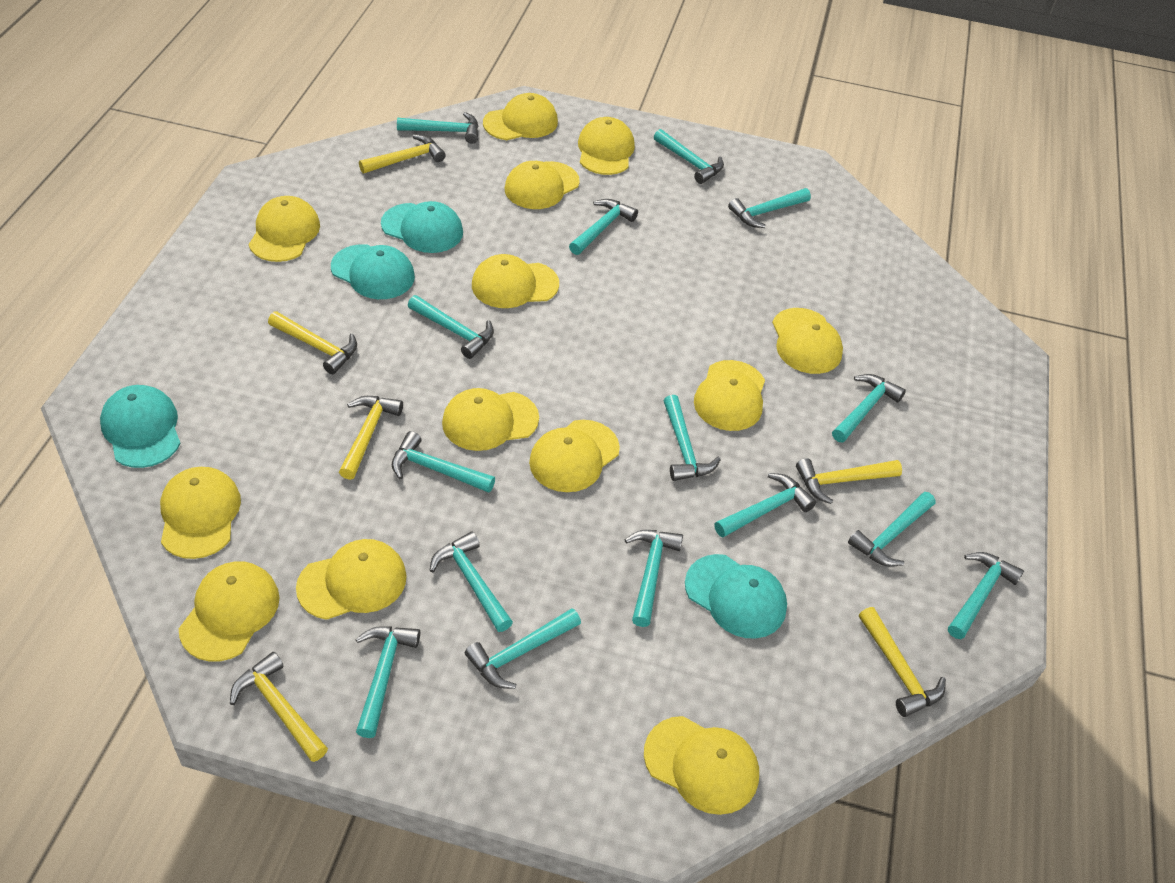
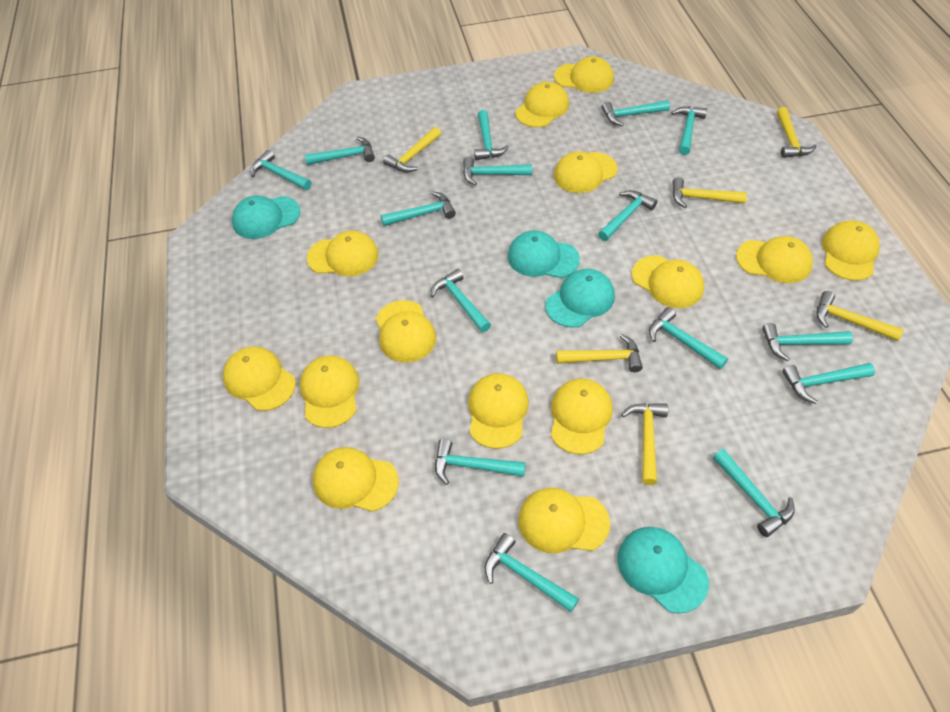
yellow cap: [160,467,241,559] [179,561,280,662] [249,196,320,262] [296,539,407,620] [442,388,539,451] [472,254,559,308] [483,93,558,140] [505,161,580,209] [529,420,620,492] [578,117,635,175] [644,716,759,815] [694,360,765,431] [772,308,843,374] = 13 -> [223,346,296,411] [300,356,359,428] [307,230,379,276] [313,447,399,512] [376,300,436,363] [468,373,529,449] [515,82,569,128] [518,488,610,553] [551,378,613,455] [554,56,614,93] [554,151,618,193] [632,255,704,308] [736,236,813,283] [822,220,880,281] = 14

